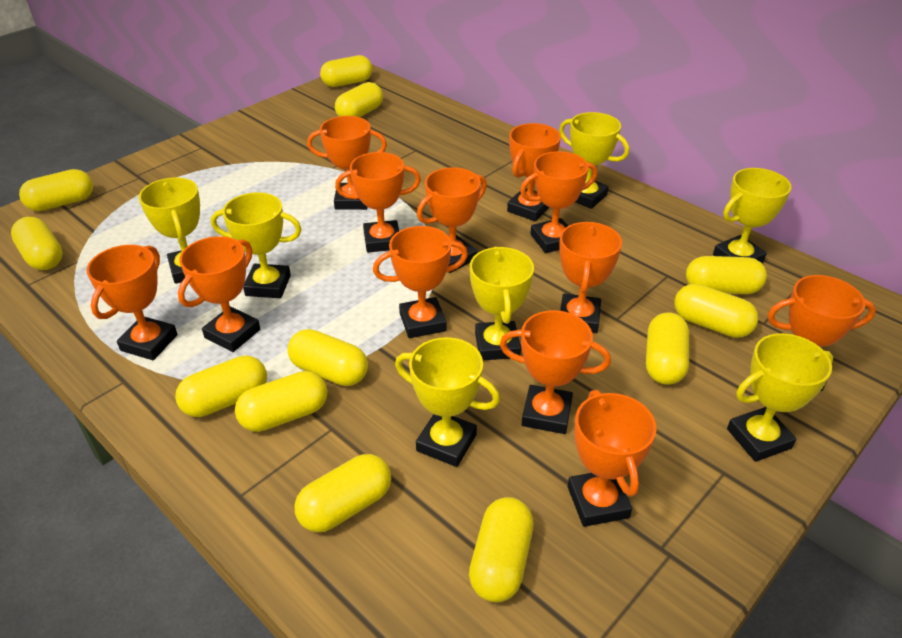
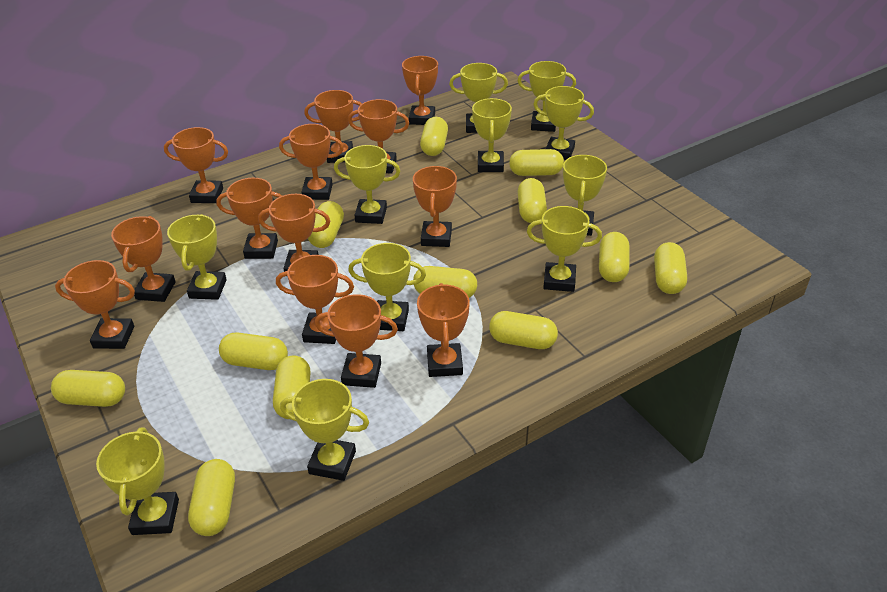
orange trophy: [86,245,178,360] [178,236,260,352] [307,116,387,210] [335,152,421,253] [373,226,468,338] [417,167,487,273] [500,310,611,434] [507,123,561,221] [520,151,597,253] [559,222,622,333] [568,390,657,527] [768,275,876,391] = 12 -> [55,260,135,349] [111,216,176,302] [164,127,228,203] [216,178,282,259] [258,194,330,272] [276,255,354,344] [279,124,344,200] [304,90,362,163] [315,294,398,388] [348,99,409,174] [402,56,438,125] [413,166,457,247] [417,283,470,377] = 13
yellow trophy: [139,177,200,284] [211,192,302,298] [395,337,500,467] [470,246,534,360] [559,112,629,209] [713,168,792,263] [727,333,833,462] = 7 -> [96,427,179,535] [167,214,227,300] [280,379,369,481] [334,145,400,224] [348,243,426,331] [449,63,508,133] [472,98,512,172] [518,61,576,132] [527,206,602,292] [533,86,594,160] [563,155,607,236] = 11

